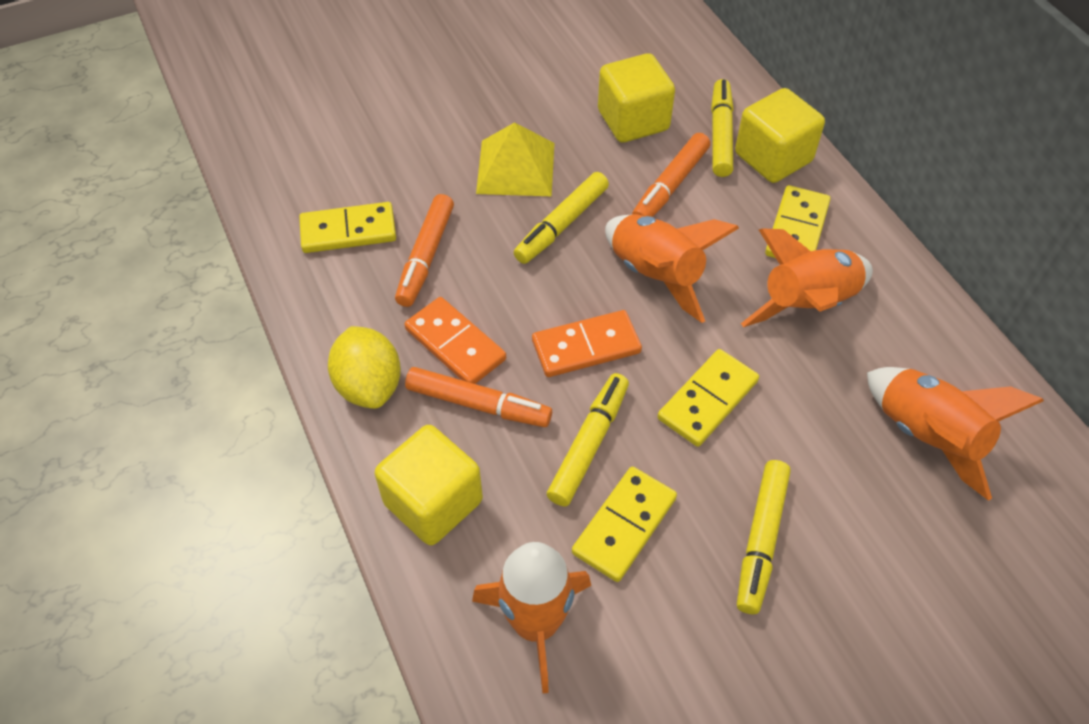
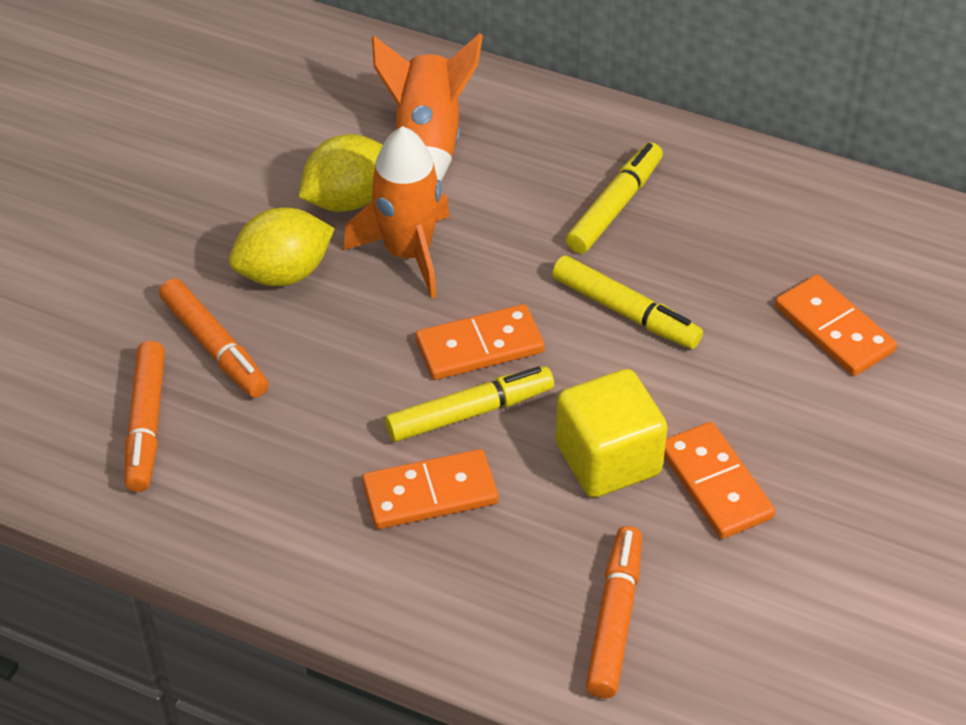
orange domino: [404,297,506,384] [532,310,642,377] = 2 -> [362,449,498,529] [416,304,545,380] [664,422,775,539] [775,275,897,376] = 4
orange rocket: [472,542,591,694] [605,214,739,323] [741,228,873,327] [867,367,1044,501] = 4 -> [343,126,450,299] [372,33,483,181] = 2
yellow cube: [375,425,483,545] [598,53,675,143] [735,88,825,183] = 3 -> [555,369,668,498] = 1
yellow domino: [299,202,396,253] [572,466,677,582] [657,349,759,447] [765,185,831,258] = 4 -> none = 0
yellow lemon: [328,326,401,409] = 1 -> [229,207,335,286] [298,134,383,212] = 2
yellow marker: [514,172,609,264] [547,373,629,506] [711,79,734,177] [737,460,791,614] = 4 -> [385,366,554,442] [552,255,703,349] [566,142,663,254] = 3
yellow pyramid: [476,122,554,196] = 1 -> none = 0

